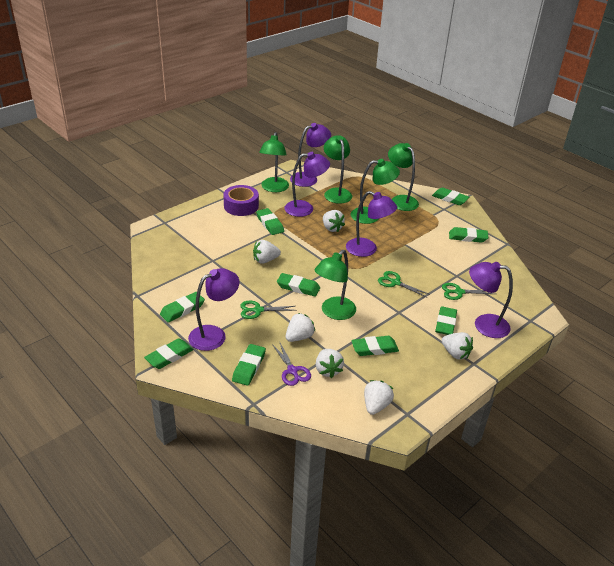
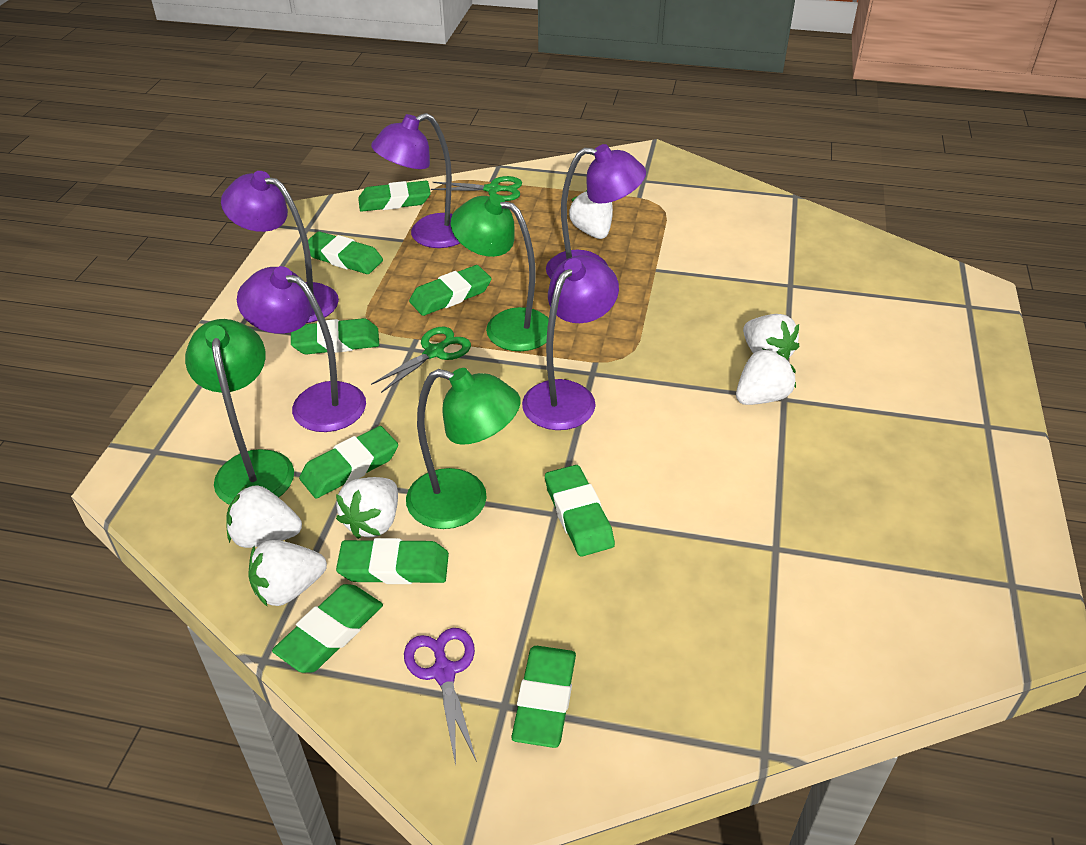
green lamp: [259,132,289,192] [315,250,356,320] [324,135,352,204] [351,159,400,224] [388,143,419,211] = 5 -> [185,319,294,505] [406,368,521,529] [451,194,549,351] = 3
green scissors: [240,300,297,319] [378,271,429,297] [442,283,494,300] = 3 -> [371,327,471,393] [431,176,522,201] = 2
purple tape: [223,185,259,216] = 1 -> none = 0

